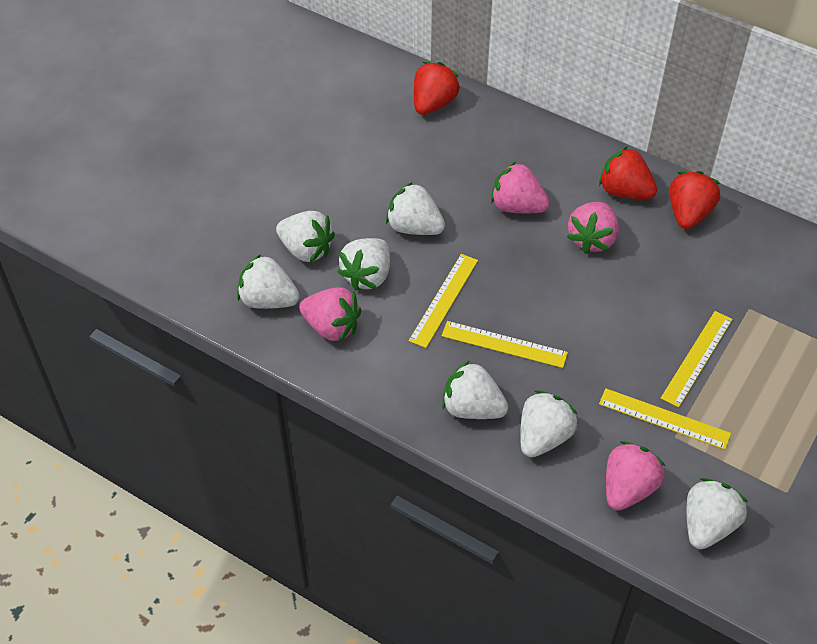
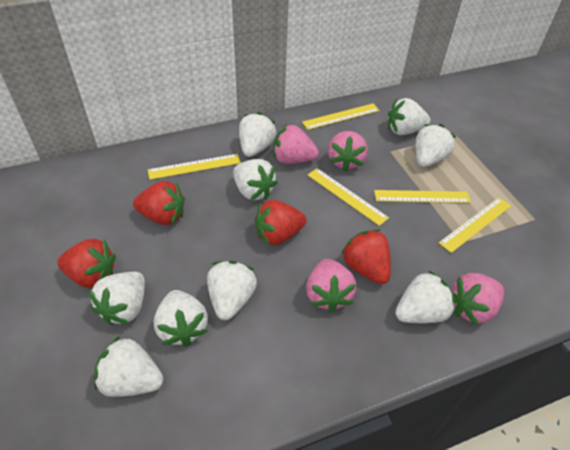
red strawberry: [414,62,460,115] [599,147,657,199] [669,171,720,229] = 3 -> [57,239,116,288] [133,181,185,225] [255,200,307,245] [341,229,391,284] = 4
white strawberry: [237,254,300,309] [276,211,335,263] [338,238,390,290] [386,182,445,235] [442,360,508,419] [520,390,578,457] [687,478,748,549] = 7 -> [89,272,145,325] [94,336,163,397] [153,290,208,347] [207,261,257,320] [233,159,278,200] [239,112,277,157] [388,98,430,135] [395,270,456,323] [416,124,456,167] = 9
yellow ruler: [409,254,478,348] [442,321,568,368] [599,388,731,450] [661,311,733,408] = 4 -> [148,154,241,180] [302,104,380,130] [308,168,389,226] [374,190,471,203] [439,198,511,253] = 5

